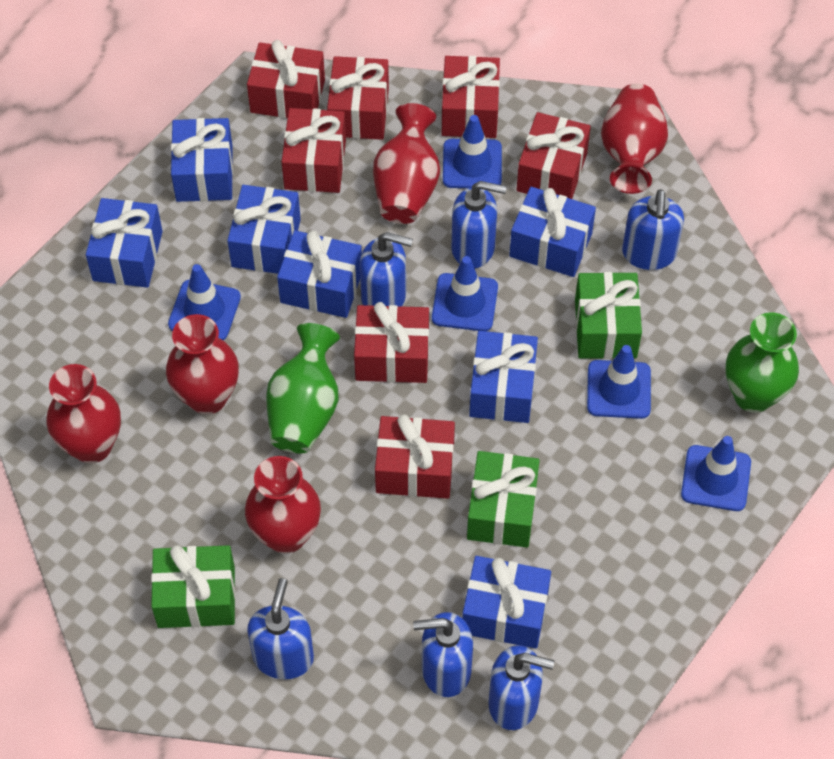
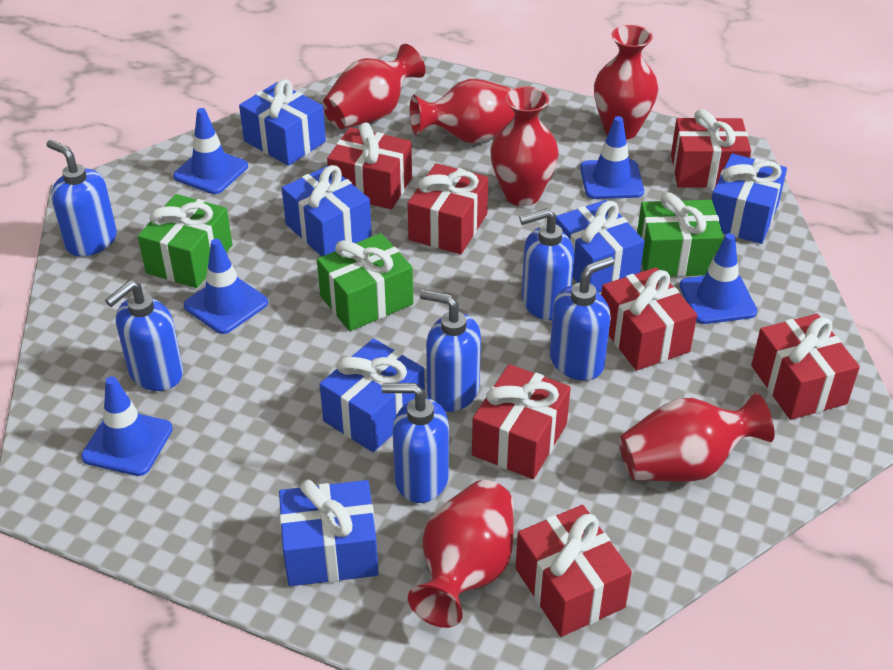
blue gift: [86,198,163,288] [171,118,233,202] [227,185,301,274] [277,230,362,318] [462,556,551,649] [469,331,538,423] [509,187,596,277] = 7 -> [239,79,326,166] [279,480,379,586] [282,165,372,256] [320,338,425,452] [556,200,645,293] [711,154,787,244] = 6
green vase: [266,323,340,453] [726,312,799,413] = 2 -> none = 0
red vase: [46,364,121,463] [166,314,239,415] [245,456,321,554] [373,103,440,224] [601,83,668,194] = 5 -> [322,44,426,129] [408,480,514,628] [410,79,515,143] [490,86,559,206] [594,25,658,140] [619,392,775,482] = 6

